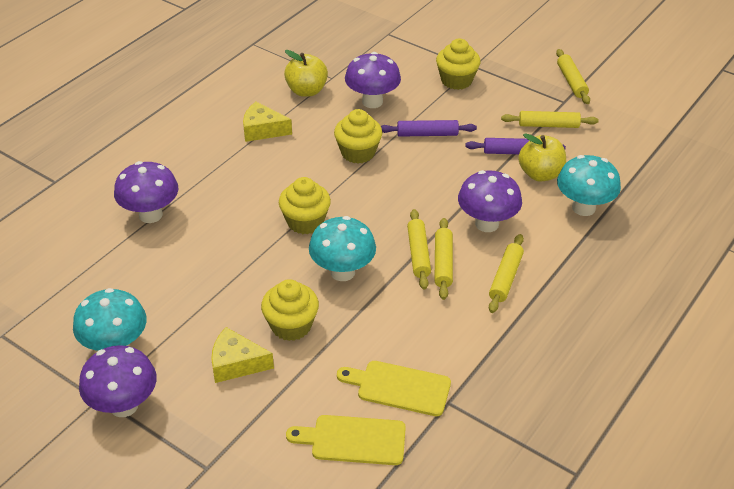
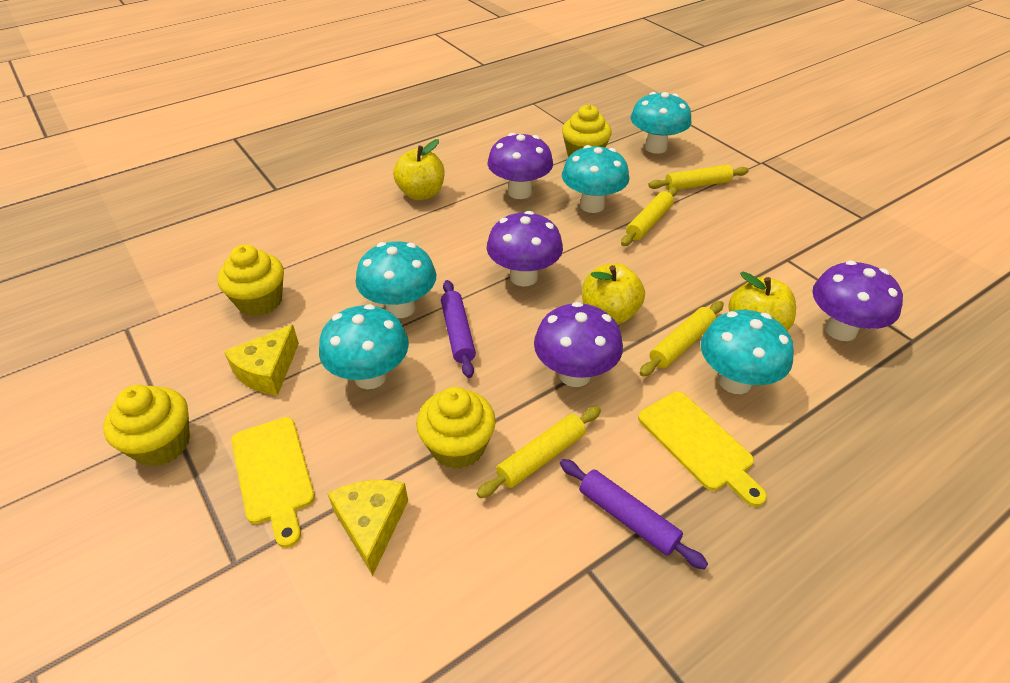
turquoise mushroom: [73,288,147,351] [309,216,376,281] [557,155,621,216] = 3 -> [319,304,409,389] [356,241,436,318] [562,145,629,213] [630,92,692,154] [701,310,794,394] = 5
yellow apple: [284,50,328,97] [518,133,566,182] = 2 -> [393,139,445,200] [582,263,645,324] [729,271,796,331] = 3
yellow rolling pin: [407,209,431,290] [435,218,453,300] [489,234,524,313] [501,111,599,128] [556,49,590,104] = 5 -> [477,406,601,498] [621,187,677,246] [640,301,724,377] [648,165,749,190] = 4

